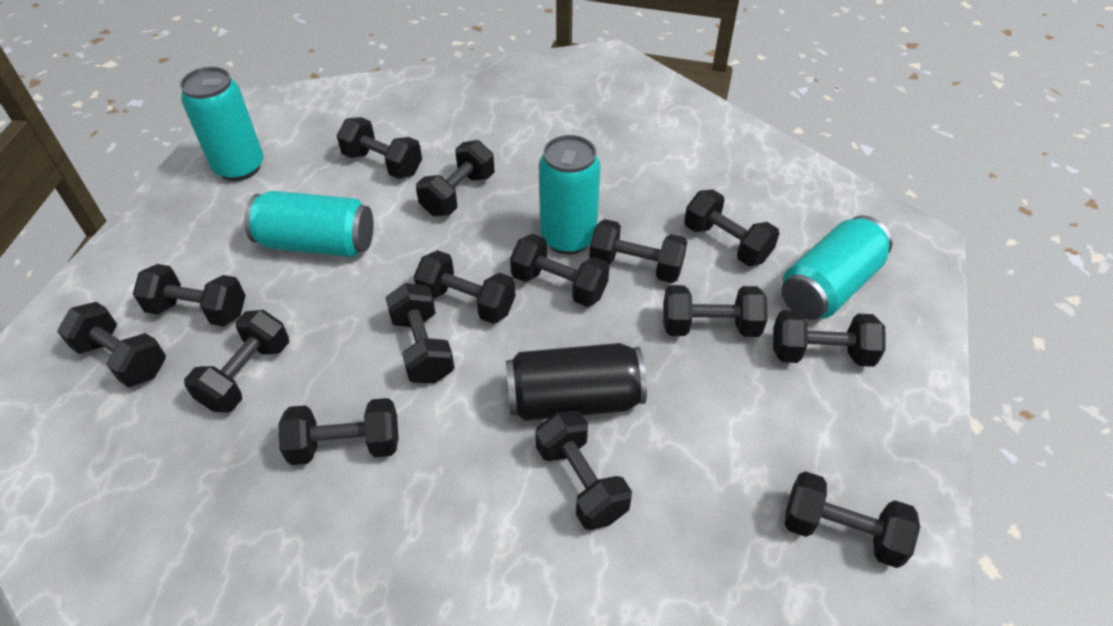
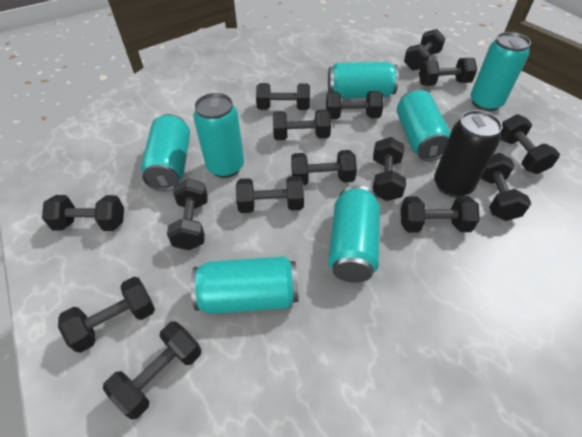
turquoise can: [180,67,264,181] [244,191,374,257] [539,135,601,255] [781,215,893,320] = 4 -> [141,114,190,191] [191,256,298,314] [193,93,244,178] [328,62,399,98] [328,185,380,283] [397,90,451,161] [470,32,531,111] = 7

